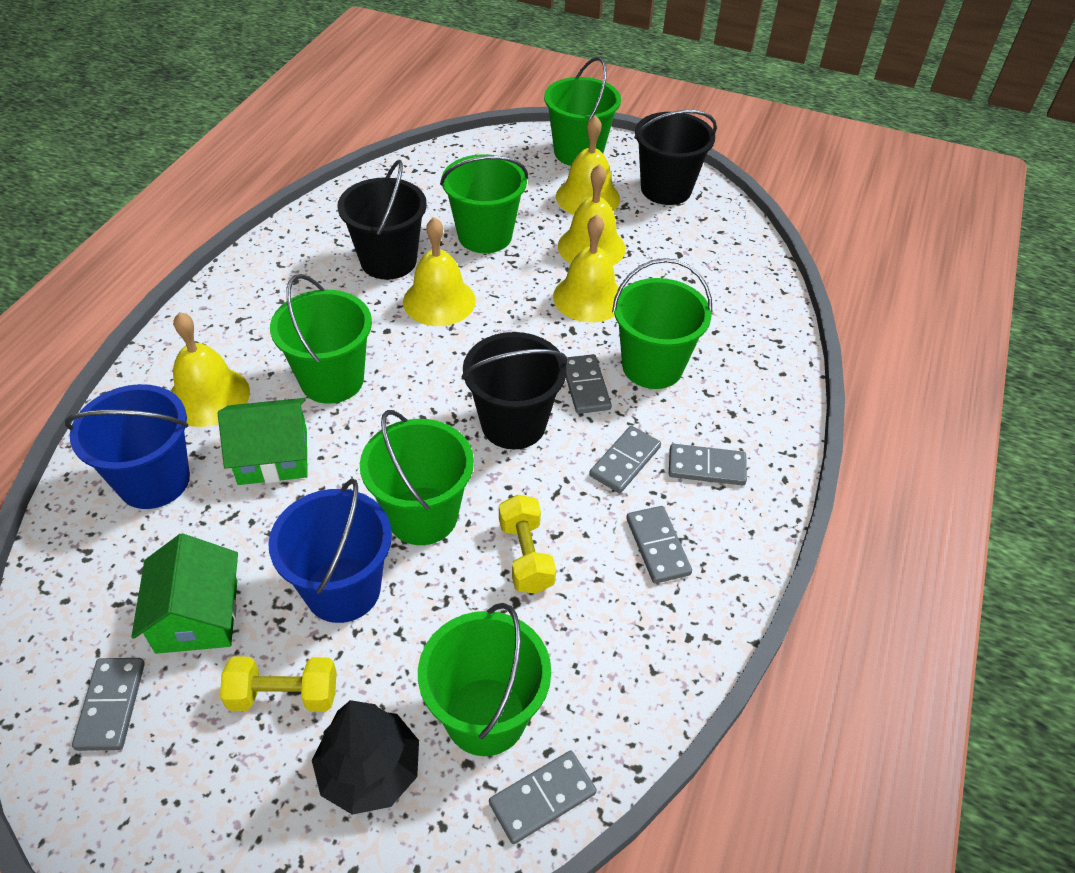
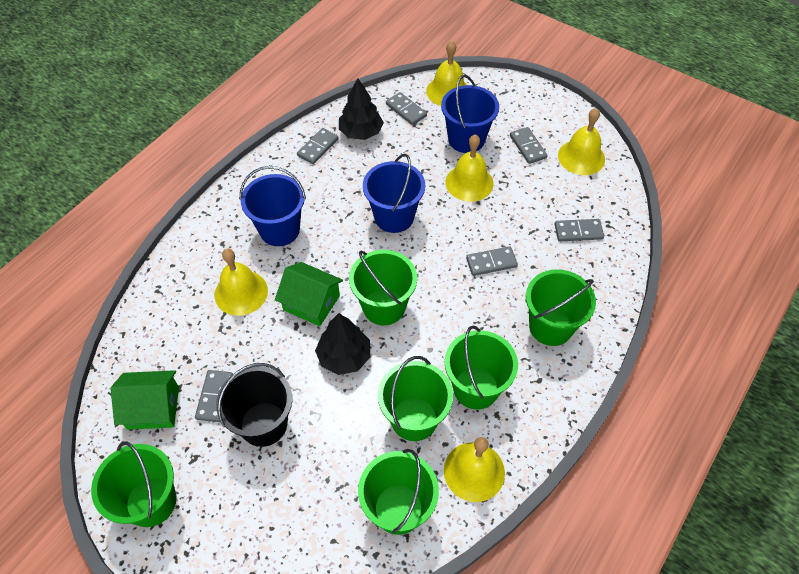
black bucket: [338,160,427,280] [462,332,568,449] [634,110,717,205] = 3 -> [216,363,292,447] = 1
black tree: [312,700,419,815] = 1 -> [315,313,370,375] [339,78,384,140] = 2
blue bucket: [65,384,190,509] [268,479,392,623] = 2 -> [240,166,306,246] [363,154,425,233] [441,75,499,153] = 3
yellow dumbbell: [220,657,336,712] [499,495,556,594] = 2 -> none = 0

